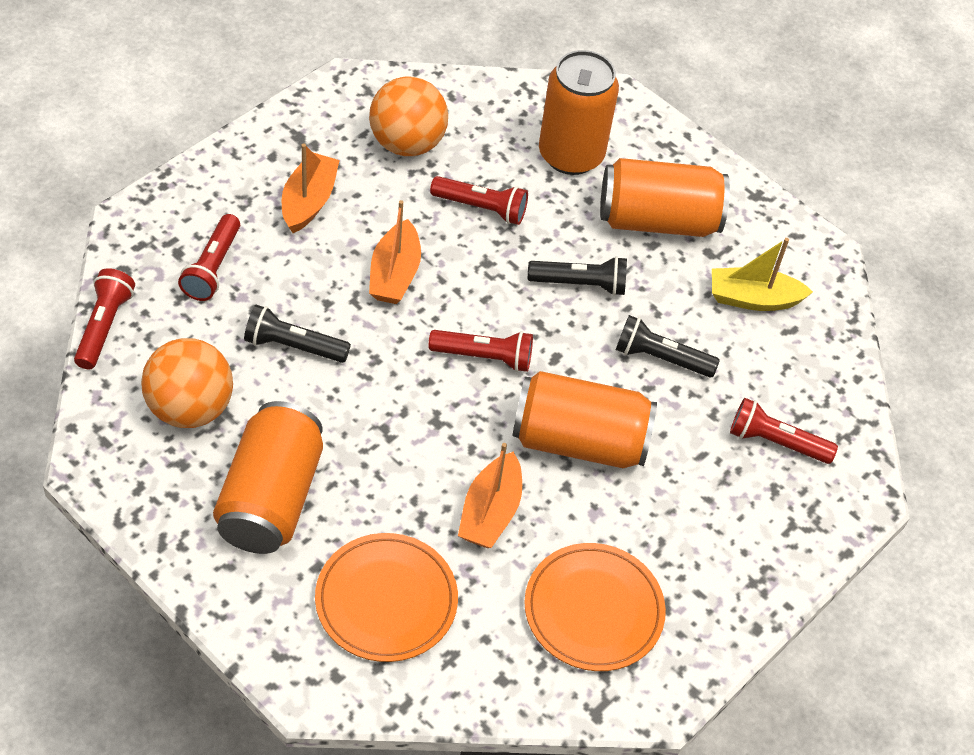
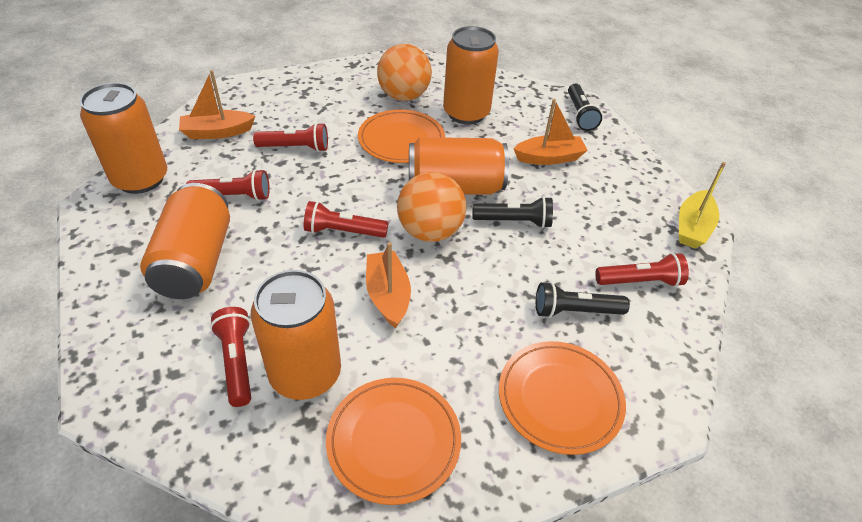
orange can: [213,401,323,554] [512,371,657,468] [539,50,619,175] [600,158,730,237] = 4 -> [80,83,167,194] [140,183,230,299] [251,270,341,400] [409,137,509,195] [443,26,499,124] = 5
orange plate: [315,533,458,662] [524,543,666,671] = 2 -> [326,378,461,505] [358,110,445,163] [499,341,626,455] = 3

